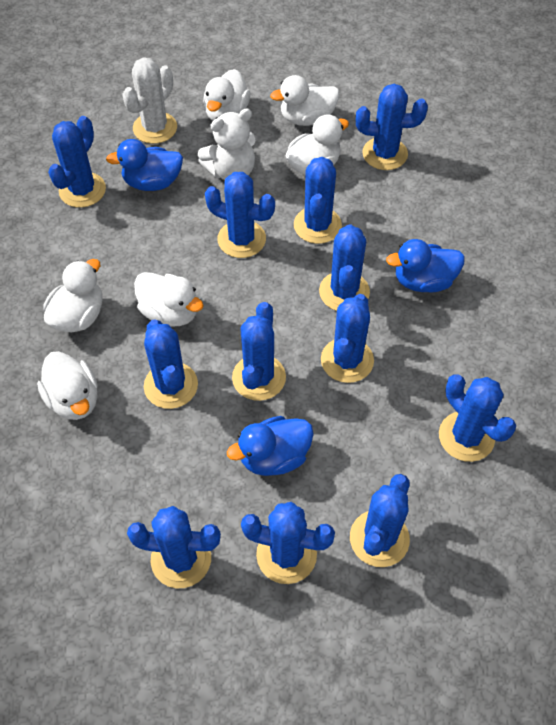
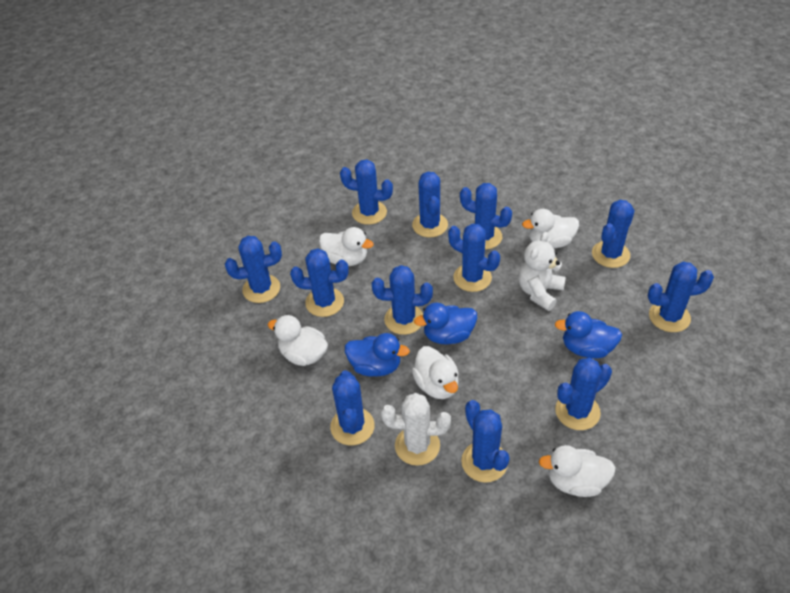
white duck: [37,351,98,420] [43,259,102,332] [134,272,204,326] [203,69,251,121] [270,75,339,126] [286,114,349,175] = 6 -> [268,315,328,366] [319,227,374,266] [412,346,459,399] [522,209,579,248] [539,445,616,497] = 5

